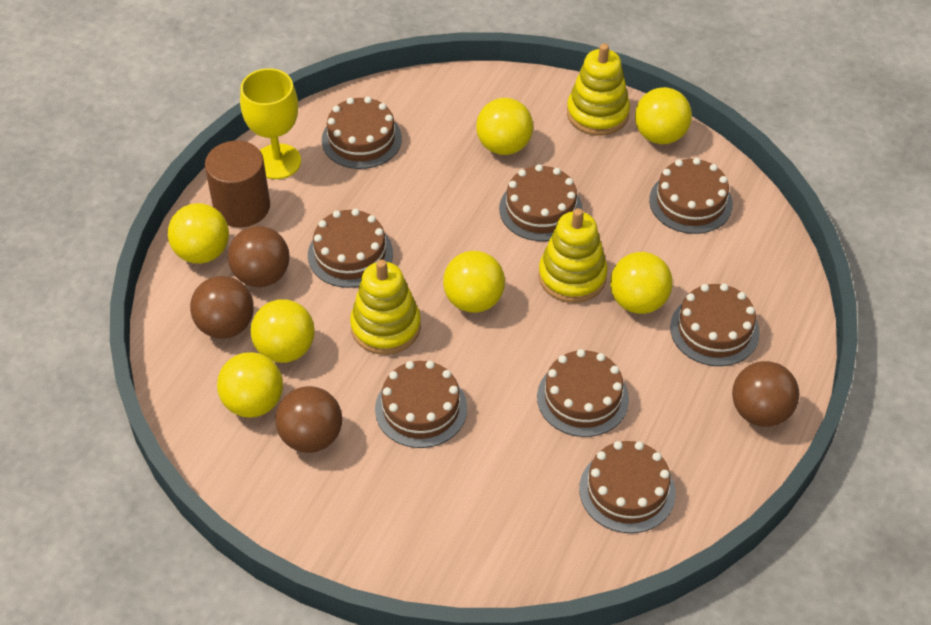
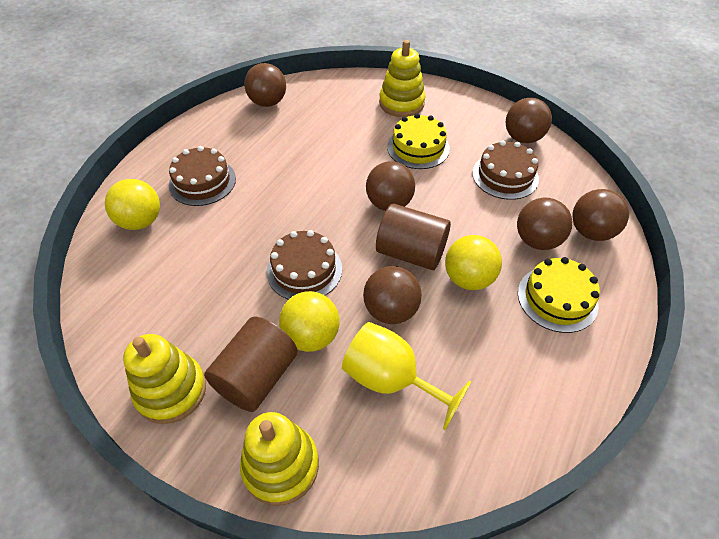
brown ball: [190,276,254,339] [228,226,290,287] [275,386,342,453] [732,361,799,427] = 4 -> [244,63,286,107] [363,266,422,324] [366,161,415,211] [506,98,552,143] [517,198,572,250] [572,189,629,241] = 6
brown cake: [308,209,393,288] [322,97,402,169] [375,361,467,448] [499,164,583,241] [537,349,629,437] [579,441,676,533] [649,158,733,234] [670,283,760,366] = 8 -> [169,146,236,206] [267,230,342,300] [472,140,539,200] = 3
brown cylinder: [205,141,270,227] = 1 -> [204,317,298,412] [376,204,451,270] = 2
yellow ball: [168,203,229,264] [217,352,283,418] [251,299,315,363] [443,251,505,313] [476,98,533,155] [610,252,673,314] [635,87,692,144] = 7 -> [105,179,160,230] [279,291,340,352] [445,235,502,290] = 3
yellow cake: none = 0 -> [387,113,450,169] [518,257,600,333] = 2

